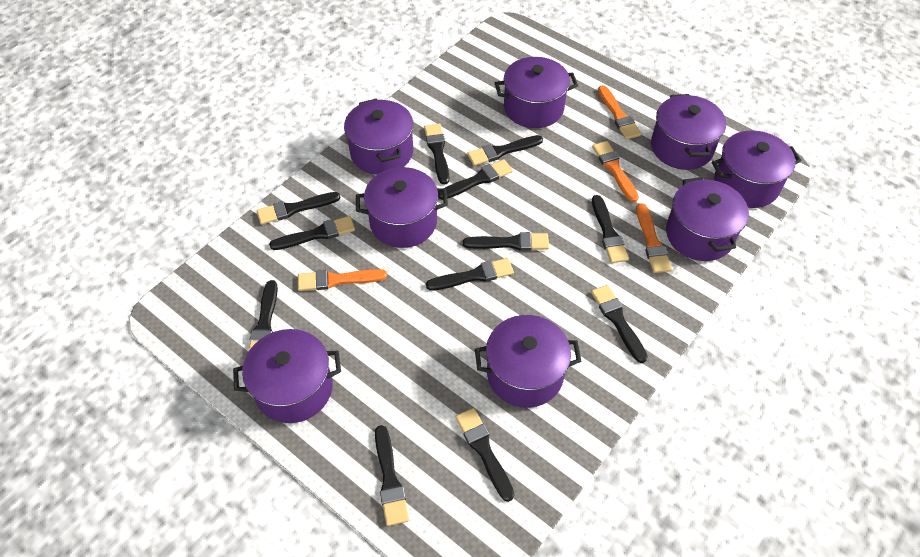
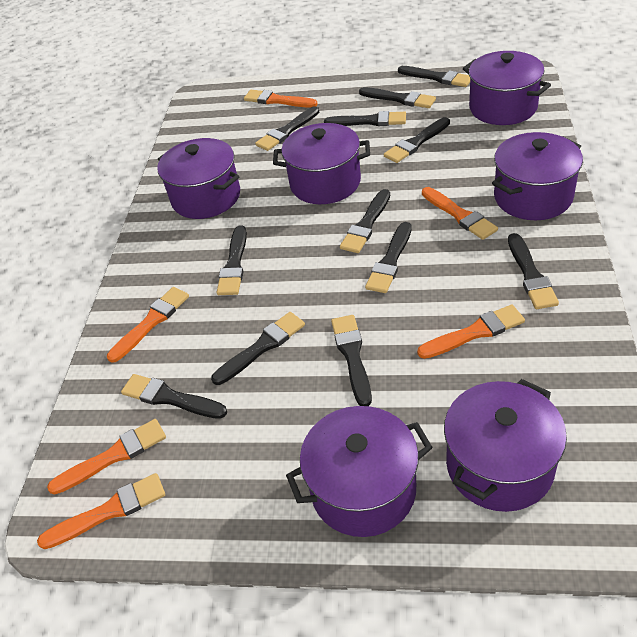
orange brush: [298,269,387,291] [592,141,639,202] [598,85,641,139] [636,203,672,273] = 4 -> [37,473,165,549] [47,419,166,495] [107,287,189,363] [244,90,318,108] [417,304,525,359] [422,187,498,240] = 6
purple pot: [233,329,341,423] [344,99,413,175] [356,167,448,248] [475,315,581,408] [495,57,578,128] [651,94,726,170] [666,177,749,261] [712,130,802,208] = 8 -> [157,138,240,219] [273,123,370,204] [286,406,433,537] [444,379,567,512] [463,51,551,125] [492,132,583,220] = 6

